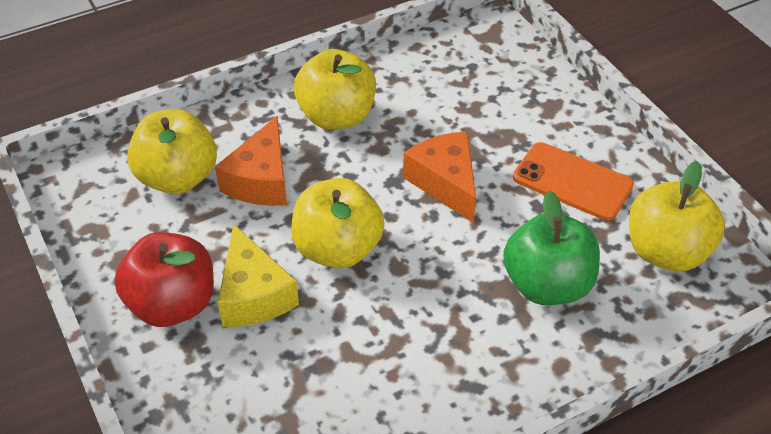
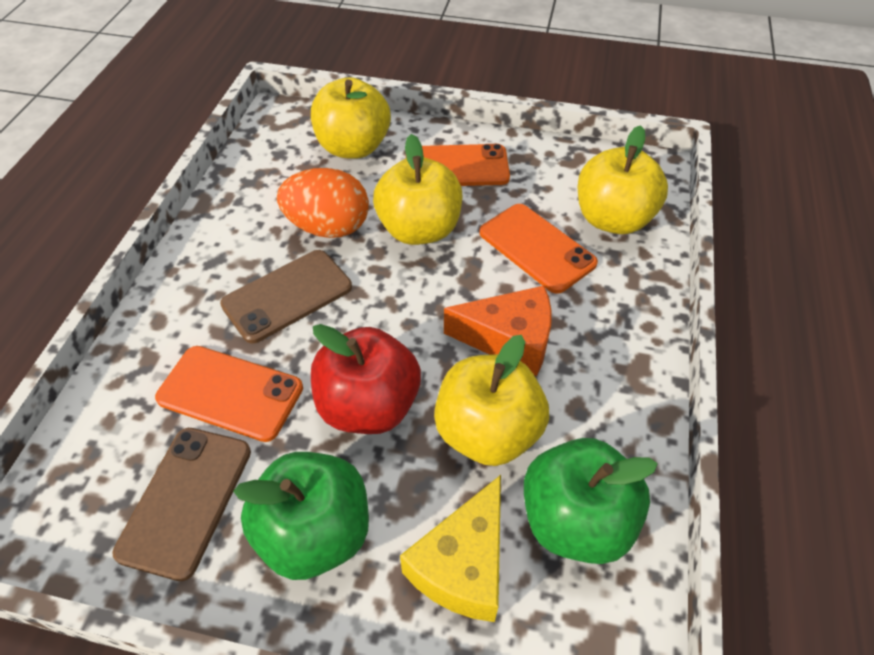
brown phone: none = 0 -> [113,428,251,581] [220,250,352,343] = 2
green apple: [503,190,600,305] = 1 -> [233,452,369,580] [524,438,658,564] = 2
orange cheese: [215,116,287,206] [403,131,476,223] = 2 -> [444,286,552,376] = 1
orange egg: none = 0 -> [277,168,369,238] = 1
orange phone: [513,142,634,221] = 1 -> [155,346,303,442] [422,144,510,186] [479,204,598,294] = 3

